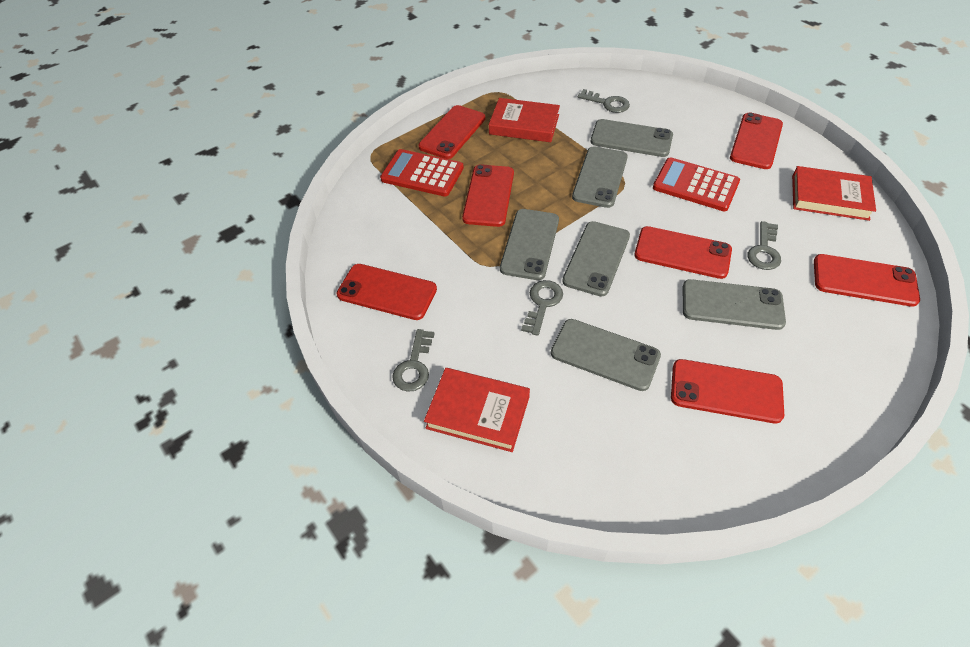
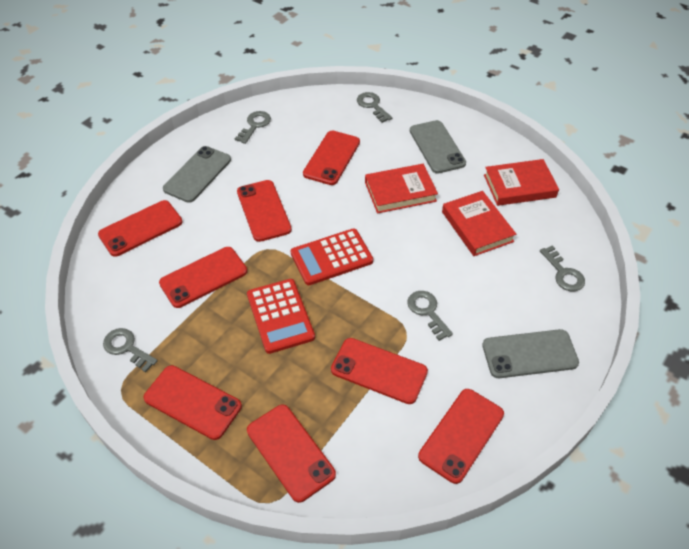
grey key: [392,329,435,392] [521,280,563,336] [578,89,630,113] [748,221,781,270] = 4 -> [103,328,158,372] [235,111,271,144] [357,92,392,123] [407,291,453,341] [540,245,585,291] = 5
grey phone: [500,209,559,280] [551,319,661,391] [562,221,630,297] [572,146,628,208] [590,119,673,157] [683,279,786,330] = 6 -> [163,146,231,203] [410,120,466,174] [482,329,579,378] = 3
red phone: [337,264,437,320] [418,105,485,159] [462,164,514,227] [634,226,732,279] [671,359,784,423] [730,113,783,169] [814,254,920,307] = 7 -> [98,200,183,257] [143,365,242,440] [159,247,247,308] [237,180,292,242] [247,405,336,503] [303,131,360,185] [331,338,428,404] [418,389,504,484] = 8

